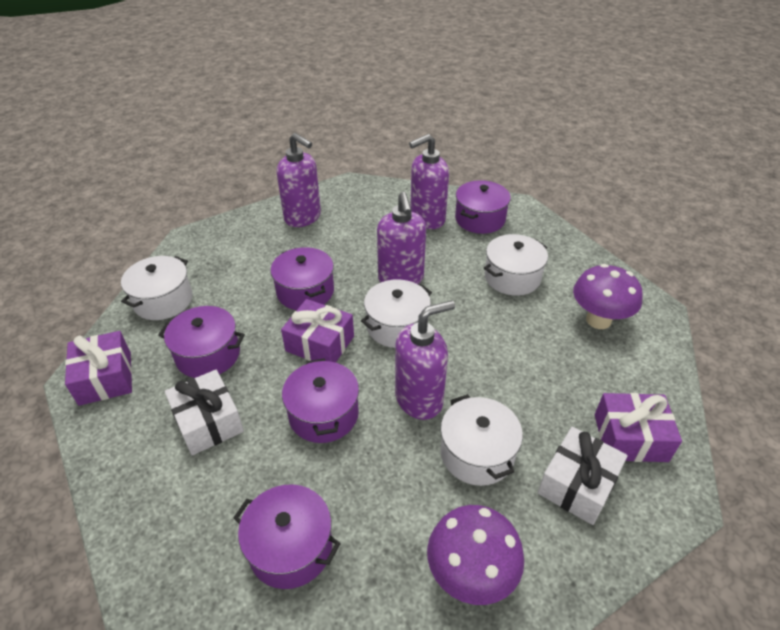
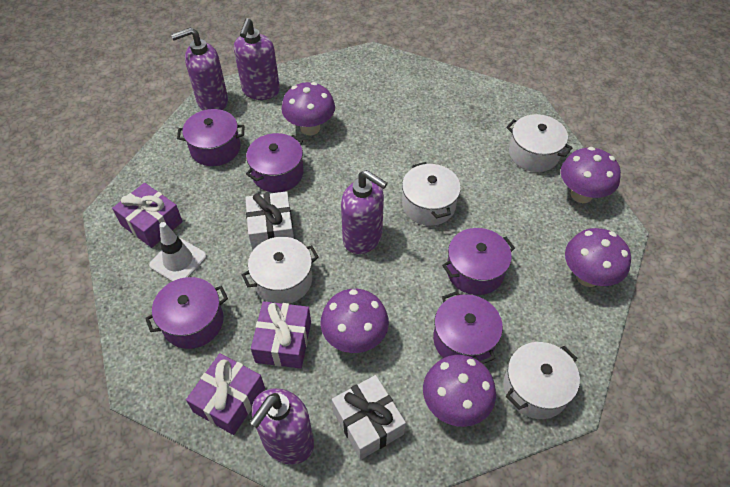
purple mushroom: [427,505,524,605] [573,264,643,329] = 2 -> [281,82,335,136] [321,289,389,353] [423,355,496,427] [561,147,621,203] [565,228,631,287] = 5
white traffic cone: none = 0 -> [149,222,207,281] = 1

